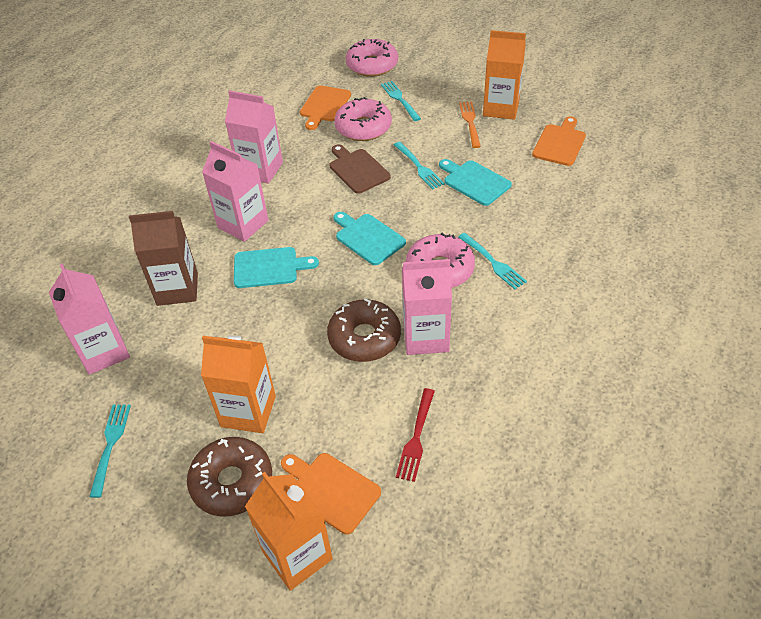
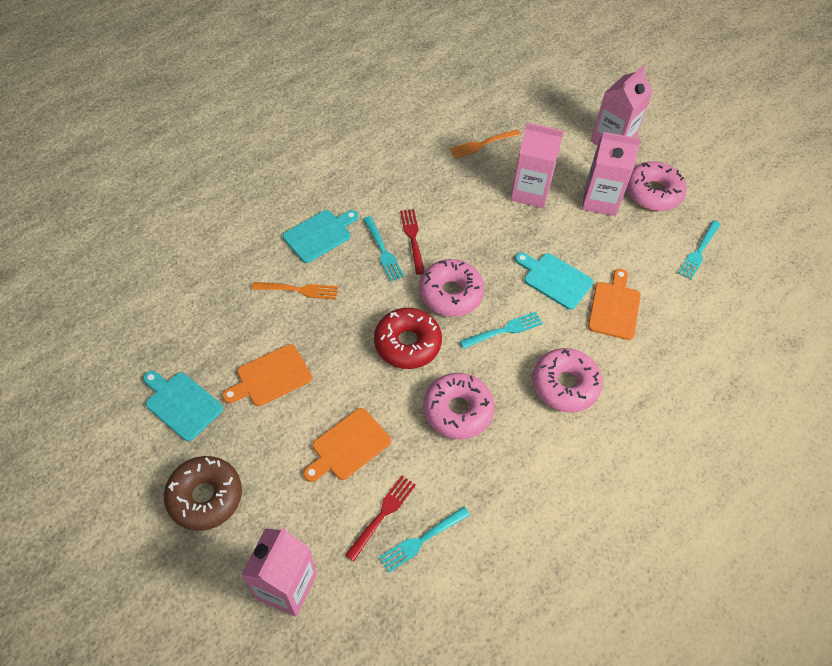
brown carton: [129,211,198,306] = 1 -> none = 0
brown cutting board: [329,144,391,194] = 1 -> none = 0
brown donut: [187,437,272,517] [327,298,401,362] = 2 -> [164,456,242,531] = 1
orange carton: [201,335,276,433] [245,472,333,591] [483,30,526,120] = 3 -> none = 0
orange fork: [459,101,481,148] = 1 -> [252,282,338,300] [450,129,521,158] = 2
pink donut: [334,97,392,141] [346,39,398,77] [406,233,475,288] = 3 -> [419,259,485,317] [423,373,495,440] [532,348,603,413] [626,161,687,211] = 4
red donut: none = 0 -> [374,308,442,369] = 1
red fork: [396,388,435,482] = 1 -> [345,475,416,561] [400,209,425,275] = 2

